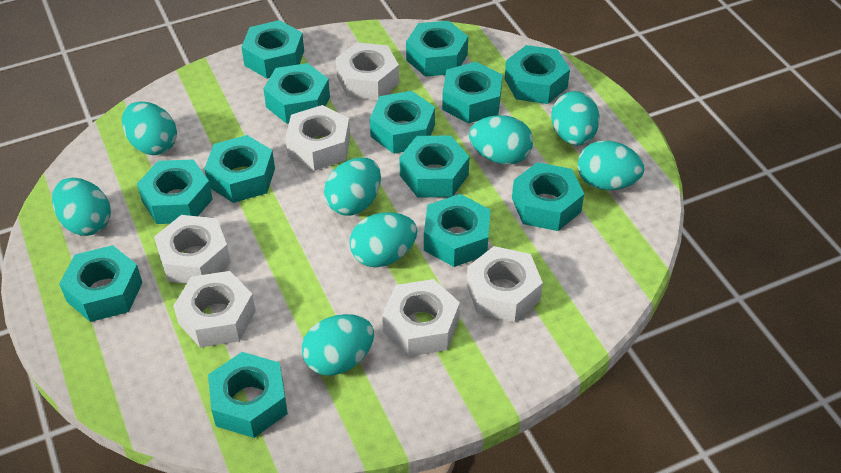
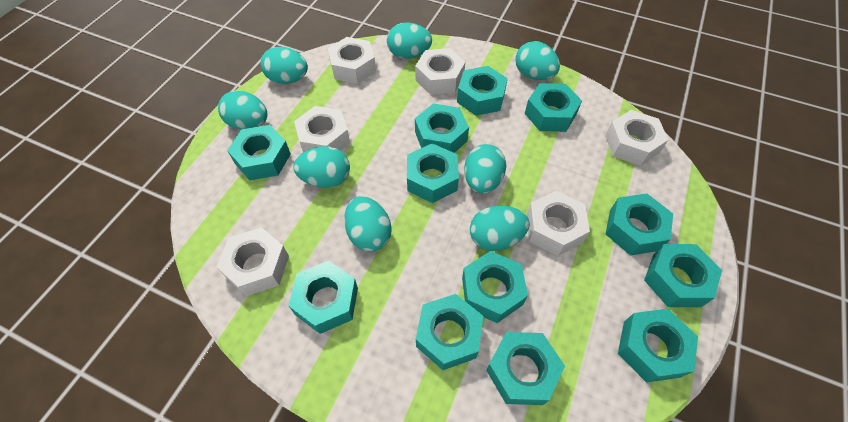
turquoise nut: [59,245,143,322] [137,159,213,224] [204,135,275,203] [208,352,288,438] [241,20,304,79] [263,63,330,124] [370,91,435,154] [399,135,470,198] [406,21,468,77] [424,194,491,267] [442,62,503,124] [505,45,570,104] [512,162,584,231] = 13 -> [227,125,291,180] [289,261,358,334] [407,143,459,203] [415,103,469,153] [416,294,483,370] [457,66,508,116] [462,251,528,323] [486,332,565,405] [525,83,582,132] [606,193,673,256] [618,309,698,383] [644,244,722,307] = 12

